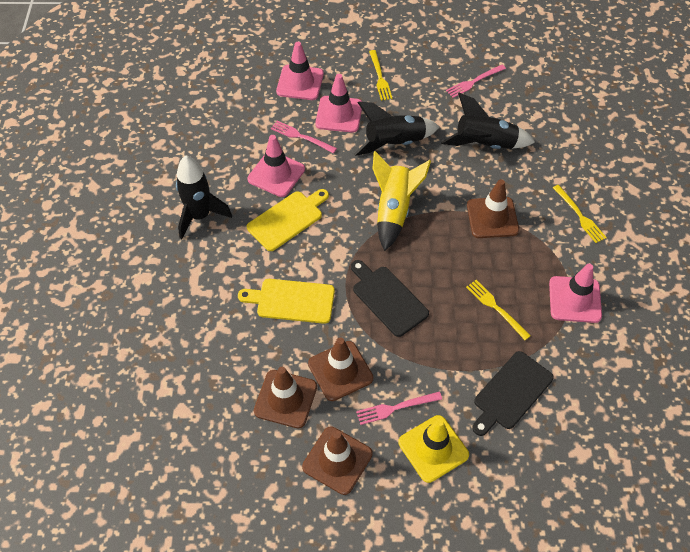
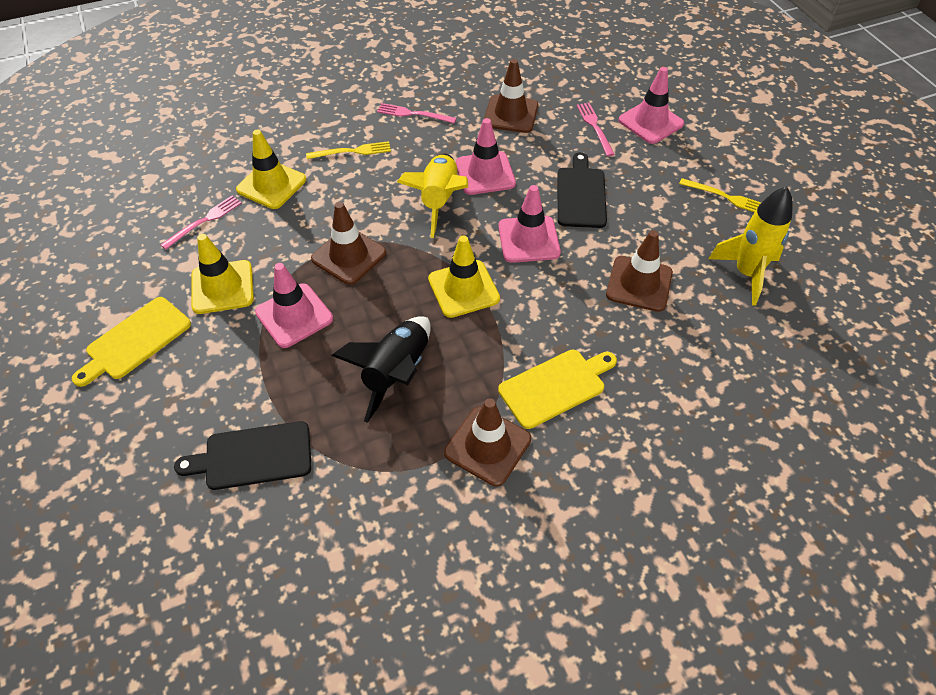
black rocket: [176,155,232,239] [354,101,439,156] [441,93,535,149] = 3 -> [332,316,431,423] = 1
yellow fork: [369,50,393,101] [466,280,531,340] [553,185,607,243] = 3 -> [306,141,391,159] [679,178,761,212] = 2
yellow rocket: [372,151,431,251] = 1 -> [397,154,468,238] [709,186,793,305] = 2
yellow traffic cone: [398,415,469,483] = 1 -> [191,234,254,314] [236,130,306,209] [428,235,500,318] = 3

